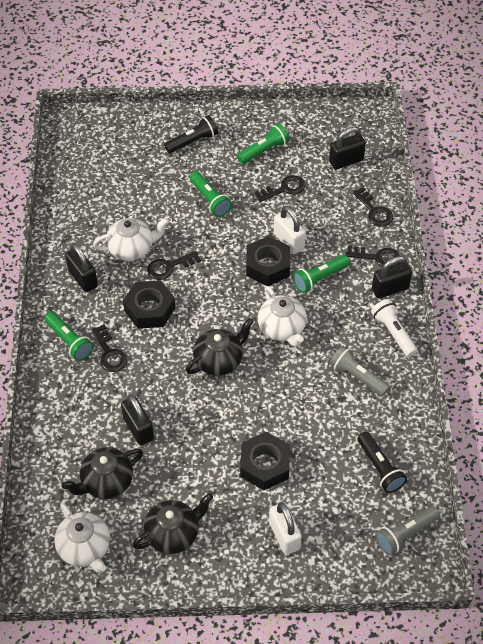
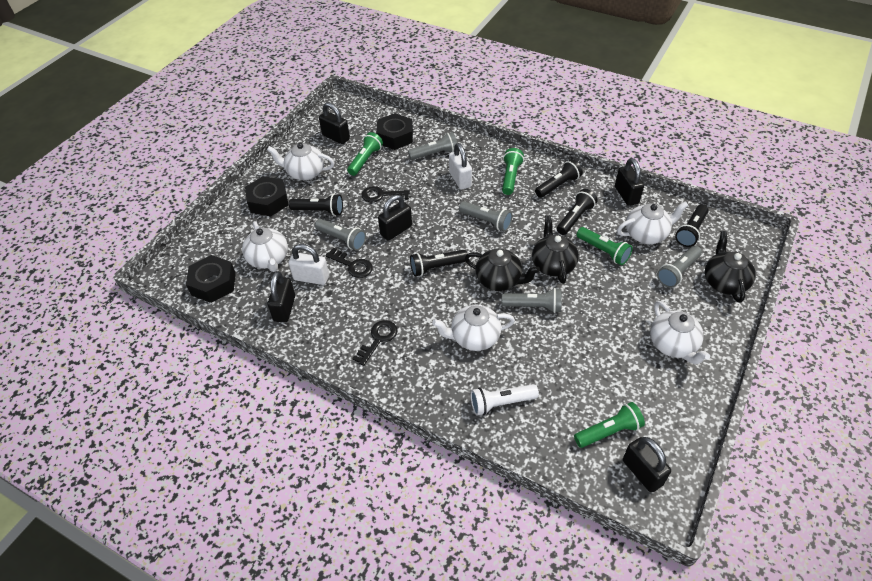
black flashlight: [164,115,218,153] [358,432,407,493] = 2 -> [289,194,343,216] [410,250,467,276] [535,159,583,198] [557,189,598,235] [675,204,709,247] = 5
black key: [91,324,127,372] [147,251,201,280] [254,175,305,202] [346,245,400,267] [353,187,393,227] = 5 -> [325,247,373,278] [352,320,398,366] [361,186,410,202] = 3
black padlock: [65,244,98,292] [121,395,154,445] [329,127,366,170] [372,256,412,299] = 4 -> [268,271,295,322] [319,102,350,144] [378,195,412,241] [615,158,644,206] [623,437,671,493] = 5
grey flashlight: [329,346,390,396] [375,506,440,555] = 2 -> [315,219,366,251] [408,132,457,160] [459,201,512,231] [501,288,561,313] [657,246,702,288] = 5
white teapot: [54,503,110,573] [93,218,169,261] [258,286,307,347] = 3 -> [242,221,288,272] [267,143,334,180] [432,305,515,351] [617,201,689,244] [650,301,710,364] = 5

